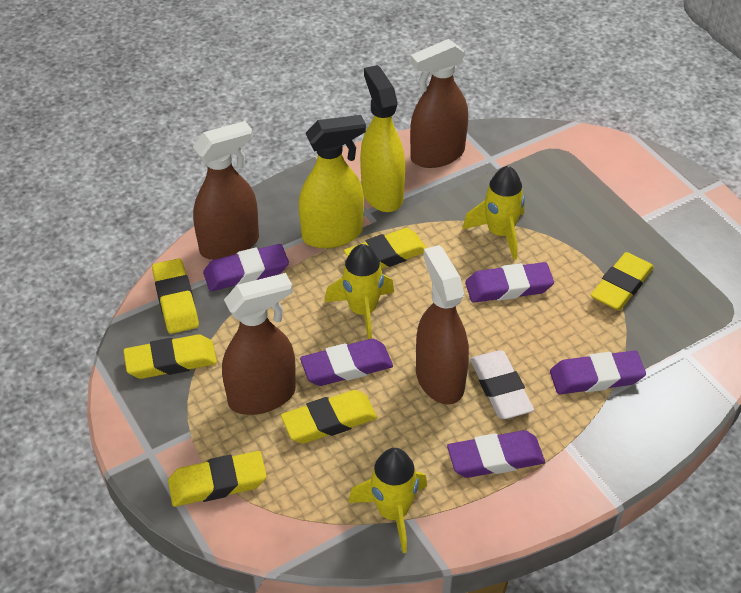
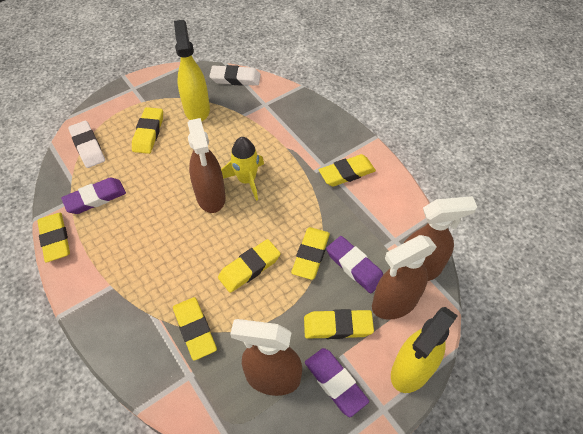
purple eraser: [203,244,289,291] [300,339,393,386] [447,430,545,478] [465,262,554,303] [550,350,646,394] = 5 -> [61,177,126,214] [305,348,369,417] [326,236,384,293] = 3
white eraser: [470,350,534,419] = 1 -> [68,121,105,168] [210,65,261,86] = 2
yellow eraser: [123,334,217,379] [152,258,199,334] [168,451,267,507] [281,390,377,444] [344,228,426,269] [591,252,654,311] = 6 -> [37,213,70,263] [132,107,163,154] [173,297,217,361] [218,239,281,293] [291,227,330,280] [304,309,374,339] [319,154,376,187] = 7
yellow rocket: [325,244,394,339] [348,448,427,553] [462,166,525,260] = 3 -> [221,137,264,201] = 1

